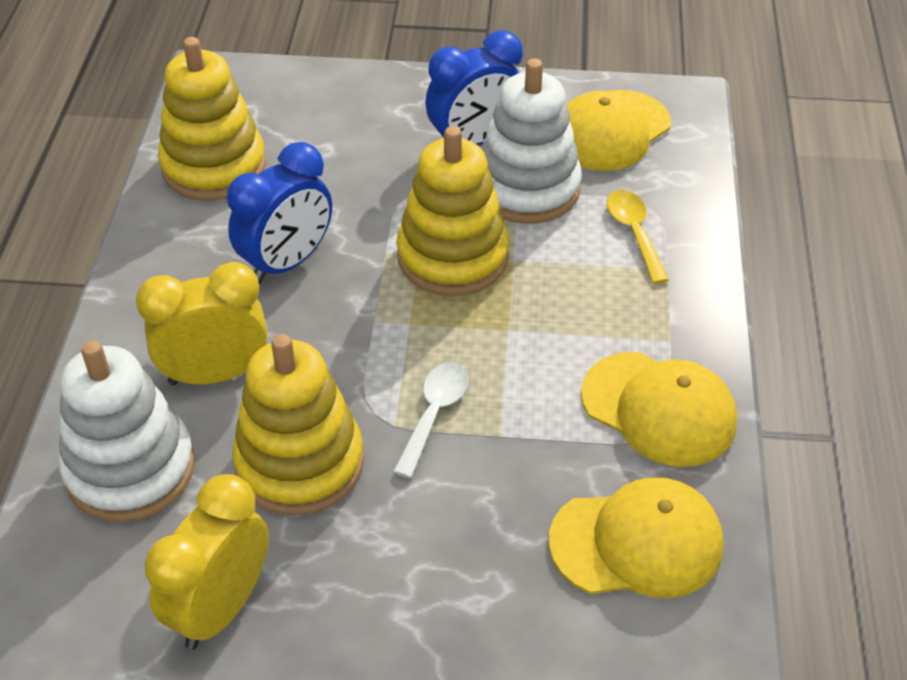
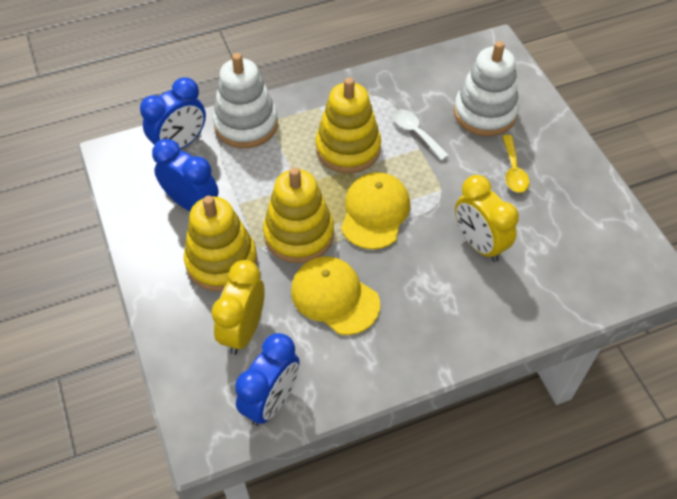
blue clock: [227,142,332,284] [425,30,523,146] = 2 -> [140,77,206,150] [152,139,219,211] [235,333,300,426] = 3
yellow cap: [549,477,724,598] [567,90,671,171] [581,352,737,467] = 3 -> [291,256,380,335] [341,172,410,250] = 2

